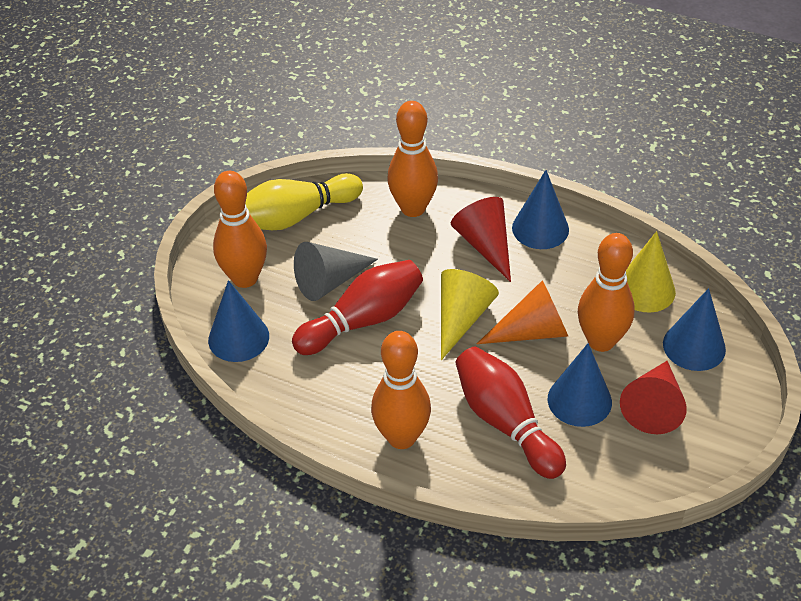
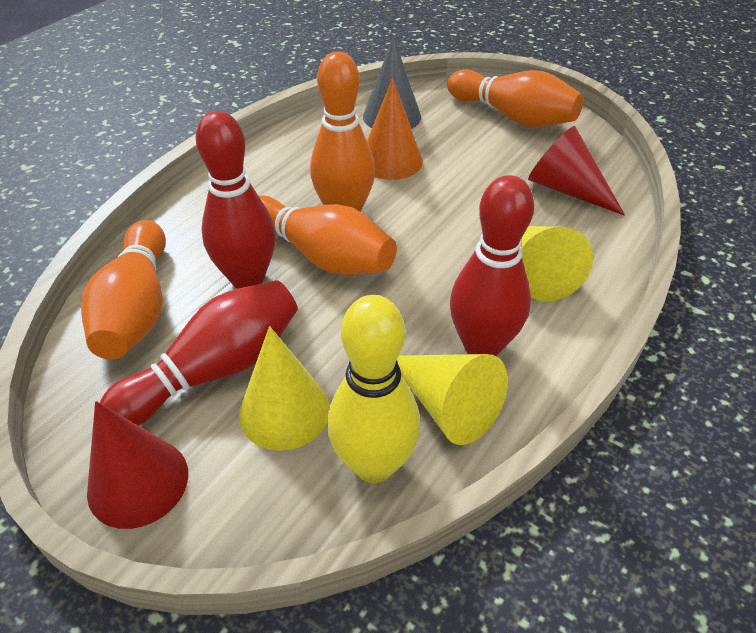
blue cone: [208,280,269,362] [512,170,569,249] [548,343,612,427] [663,288,726,371] = 4 -> none = 0
red bowling pin: [292,260,423,355] [455,347,566,479] = 2 -> [100,280,298,426] [196,111,276,289] [450,175,534,356] = 3
yellow cone: [441,269,499,360] [626,231,676,313] = 2 -> [239,326,330,451] [397,354,508,445] [521,226,593,301] = 3

